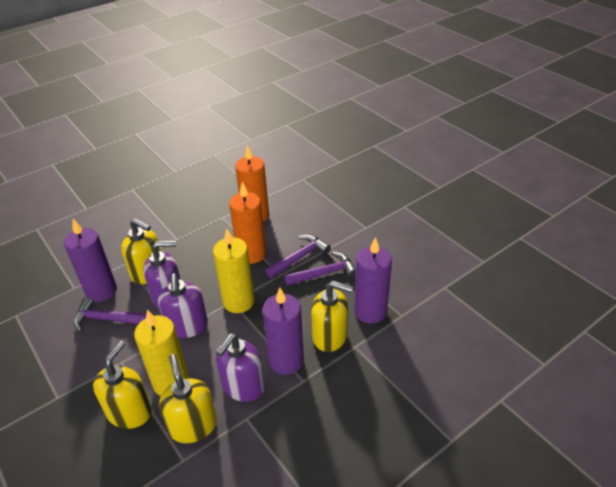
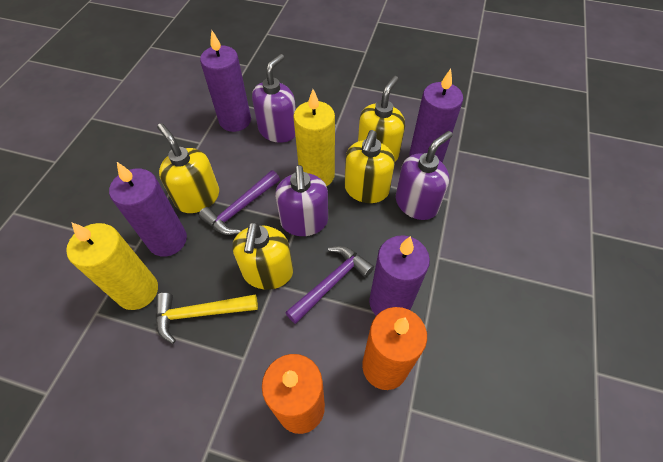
purple candle: [64,219,117,302] [263,287,304,375] [354,237,392,324] = 3 -> [109,162,187,257] [200,30,251,132] [369,236,430,315] [409,69,463,162] = 4
purple hammer: [73,297,147,332] [266,235,331,278] [284,252,356,286] = 3 -> [199,170,280,235] [285,246,374,324] = 2
yellow hammer: none = 0 -> [156,293,258,344] = 1

